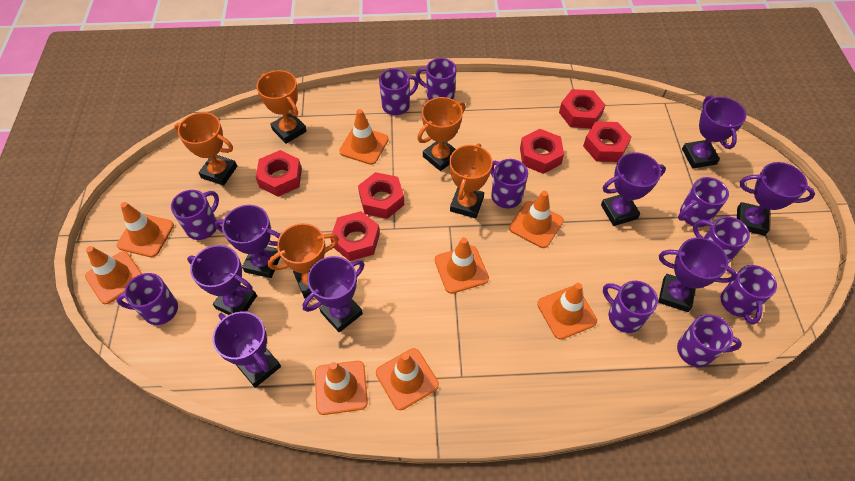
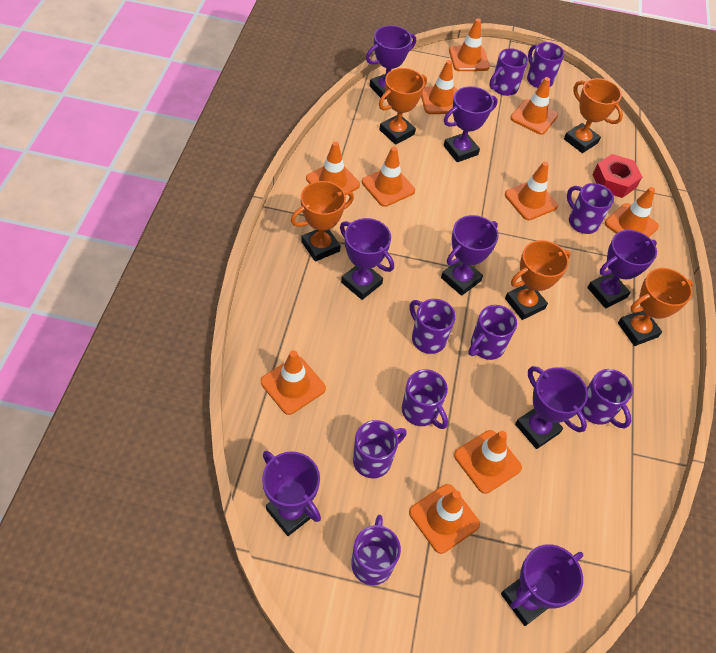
orange traffic cone: [85,246,142,304] [117,202,174,257] [315,361,368,415] [339,109,389,165] [376,348,439,410] [435,238,489,294] [509,191,564,248] [537,283,597,339] = 8 -> [261,350,326,415] [306,141,360,192] [362,147,415,207] [409,484,480,554] [421,60,457,114] [449,18,490,71] [454,430,522,494] [505,162,558,220] [510,77,558,135] [605,187,659,237] = 10
purple mug: [116,273,178,325] [171,190,219,240] [379,68,419,115] [416,58,457,100] [491,159,528,208] [603,281,658,333] [677,314,742,367] [678,177,729,227] [693,216,750,263] [721,265,777,325] = 10 -> [351,515,401,585] [353,420,407,478] [402,369,448,429] [410,299,456,354] [468,305,517,360] [489,48,528,96] [527,42,564,88] [567,183,614,234] [580,369,633,429] = 9
red nut: [256,150,302,197] [330,211,380,261] [358,172,404,219] [520,129,564,174] [559,89,605,128] [583,122,632,162] = 6 -> [592,154,642,198] = 1

